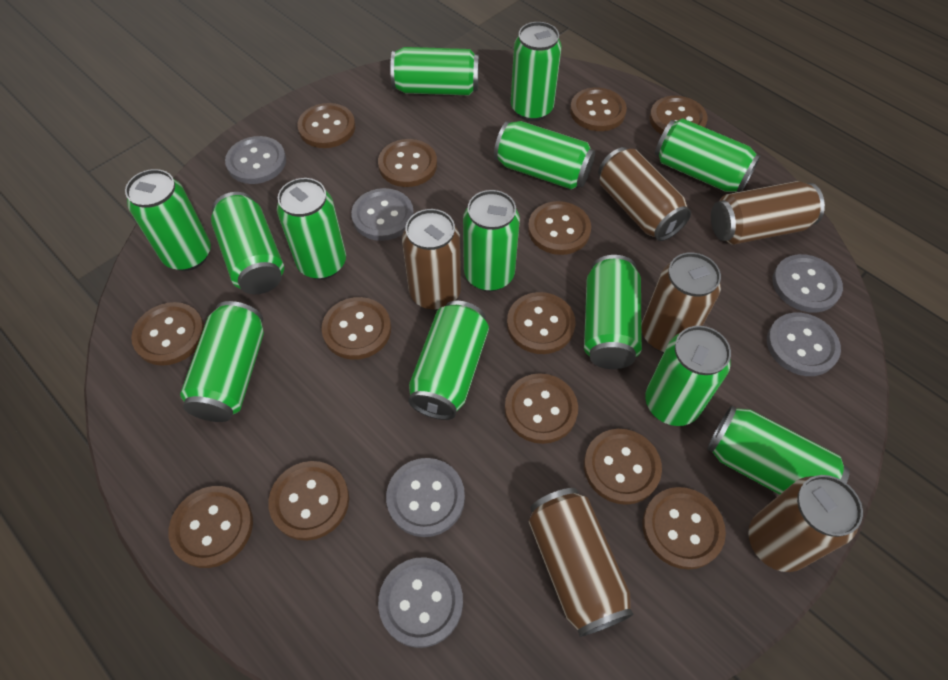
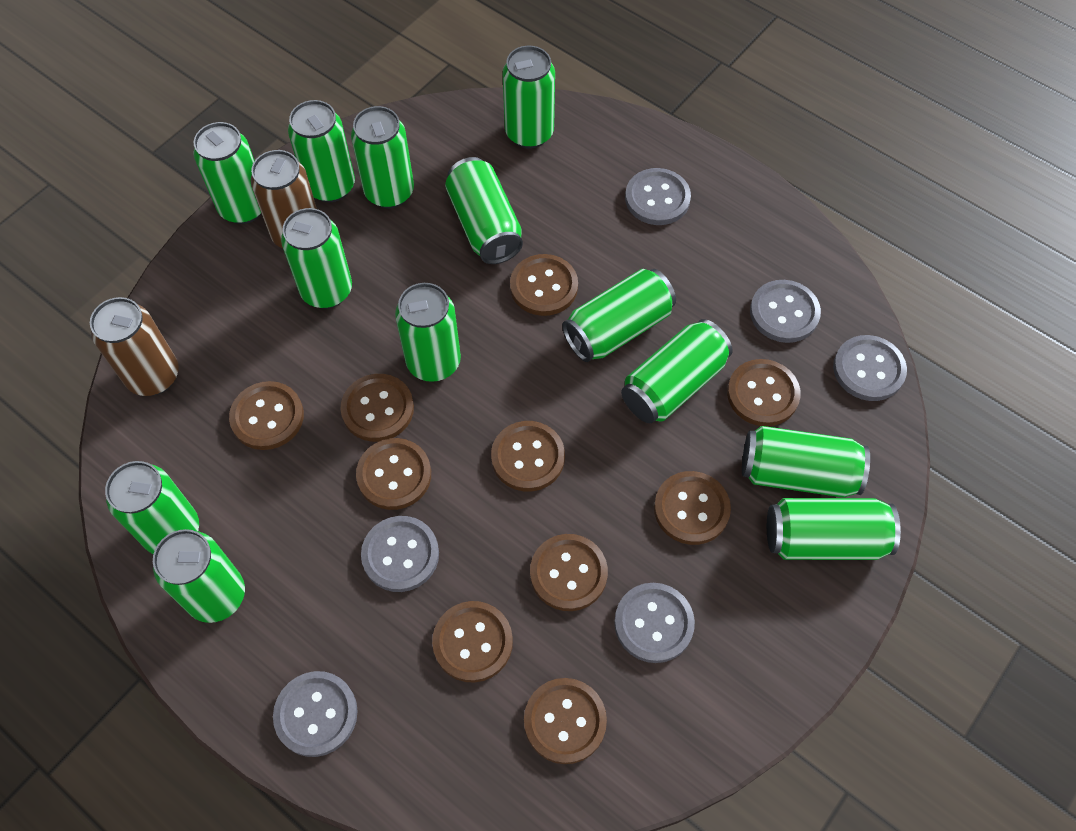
brown button: [131,302,204,366] [169,486,253,568] [268,461,349,541] [297,103,355,148] [321,297,391,360] [378,139,437,187] [505,373,578,444] [507,292,575,354] [528,201,591,255] [570,88,627,131] [584,429,662,505] [643,487,726,570] [649,96,708,135] = 13 -> [229,381,304,450] [340,374,414,442] [356,438,431,510] [432,601,513,683] [491,421,565,492] [510,254,578,316] [524,678,607,764] [530,534,608,611] [654,471,731,545] [727,359,801,426] = 10
brown can: [402,209,461,310] [529,488,634,637] [598,147,691,241] [641,252,721,353] [711,181,825,245] [748,475,863,572] = 6 -> [90,297,179,396] [251,150,317,248] = 2

